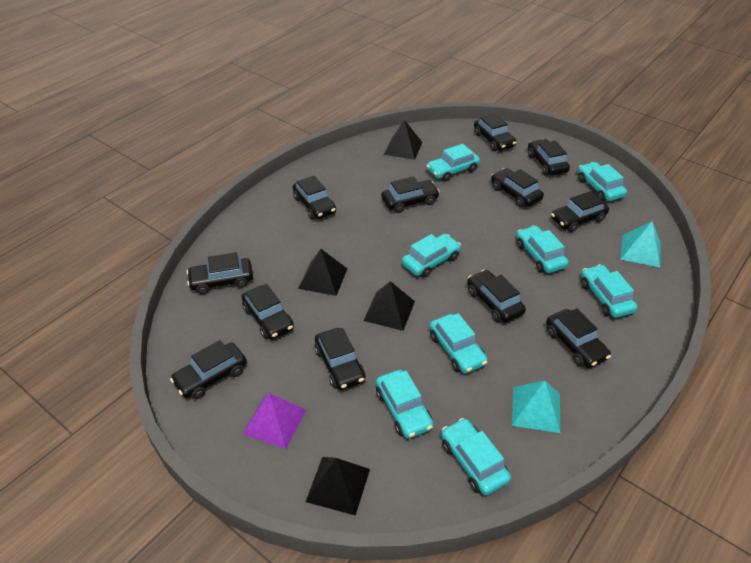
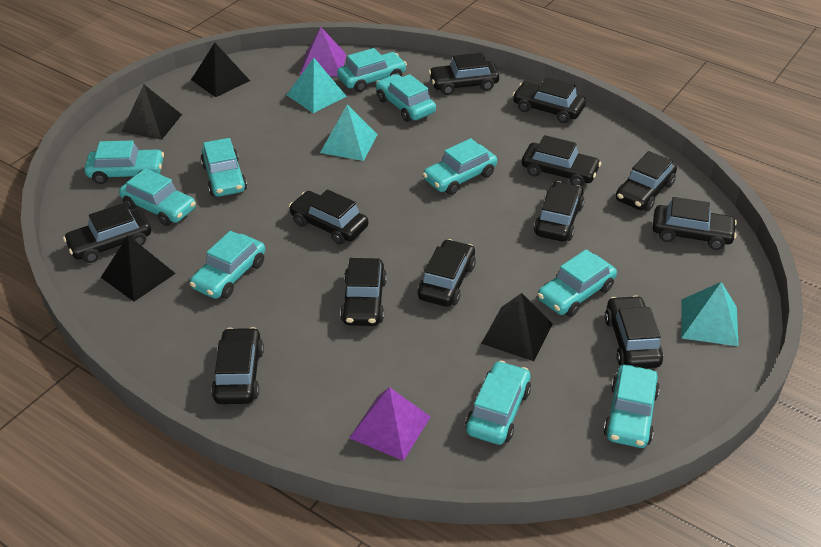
purple pyramid: [243,393,306,449] = 1 -> [300,27,346,77] [350,387,431,461] = 2
turquoise car: [376,370,433,439] [402,234,461,278] [426,144,480,182] [430,313,488,374] [441,418,511,495] [517,225,569,273] [578,162,627,201] [581,264,638,318] = 8 -> [84,140,164,184] [119,168,196,226] [190,231,265,299] [200,138,247,197] [337,48,407,92] [376,74,436,122] [423,138,497,195] [465,361,531,445] [537,249,617,317] [603,364,660,448] = 10
turquoise pyramid: [512,381,561,433] [620,221,661,267] = 2 -> [287,58,347,113] [320,105,378,161] [681,282,739,346] = 3

